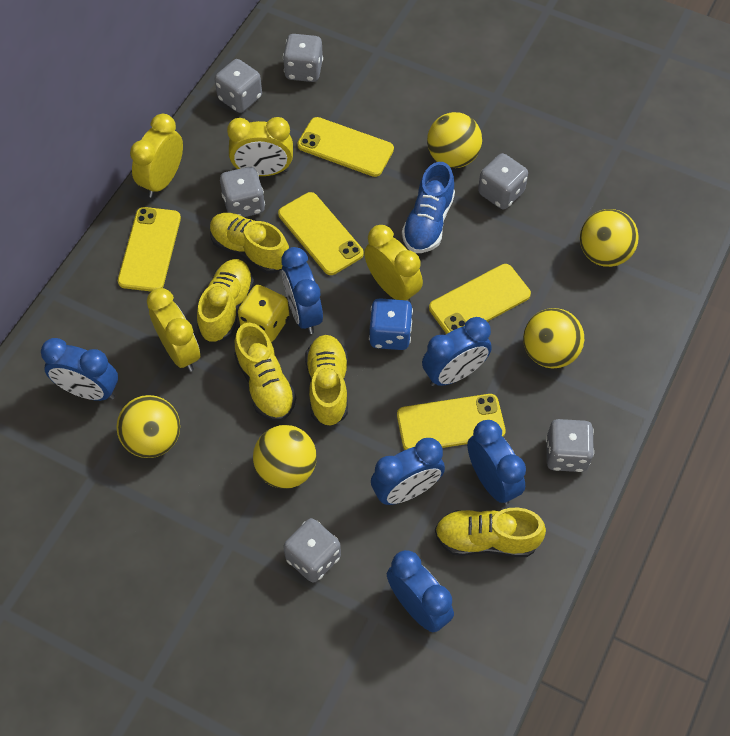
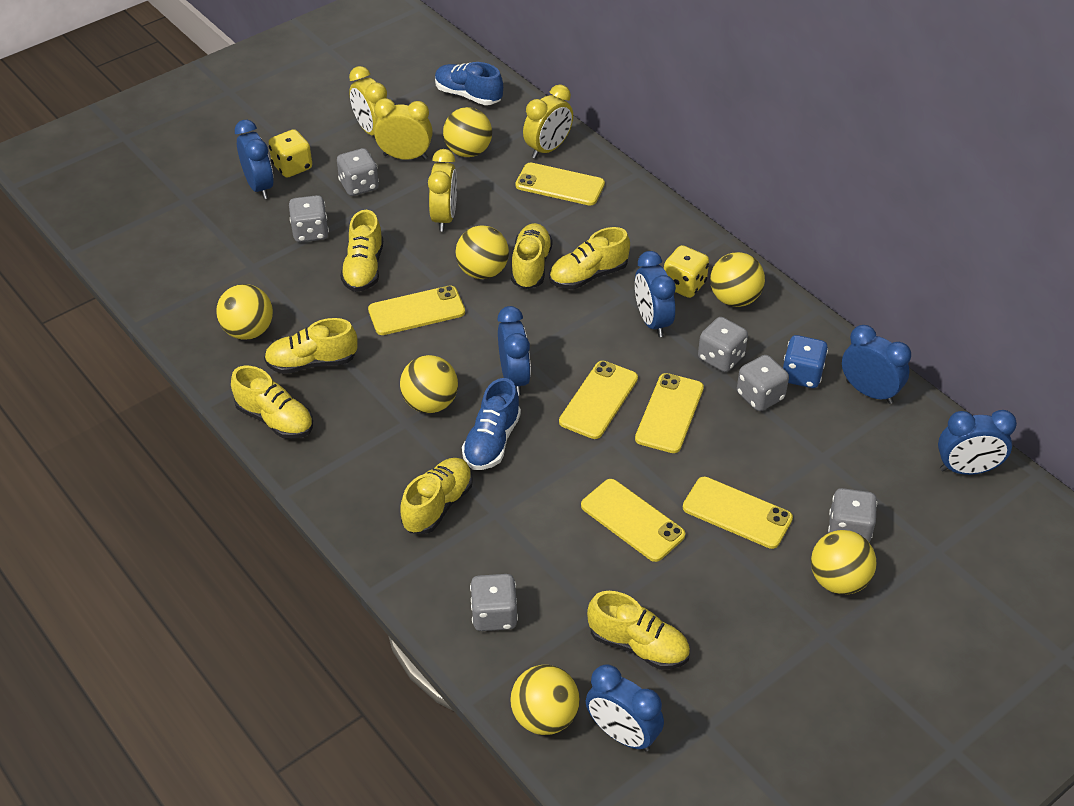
blue shoe: [402,162,455,253] = 1 -> [435,62,503,105] [462,378,521,470] = 2
yellow ball: [116,395,180,458] [253,425,317,489] [427,112,482,168] [523,308,584,369] [580,209,639,267] = 5 -> [216,284,273,340] [400,355,458,413] [443,107,492,157] [456,226,509,279] [510,665,580,735] [710,252,765,307] [811,530,876,595] = 7
yellow dice: [238,285,289,342] = 1 -> [268,129,312,178] [664,245,709,298] = 2
yellow phone: [118,207,181,291] [278,192,364,275] [297,117,394,177] [397,394,506,450] [429,264,531,334] = 5 -> [368,286,465,335] [515,163,605,206] [559,361,638,439] [581,479,685,562] [635,373,704,453] [683,477,793,549] = 6
yellow shoe: [197,259,254,343] [210,213,289,274] [234,323,296,421] [305,335,348,426] [435,508,546,557] = 5 -> [231,366,313,439] [264,318,358,374] [340,210,383,292] [401,458,473,534] [511,223,553,289] [549,227,630,289] [587,591,690,670] = 7

